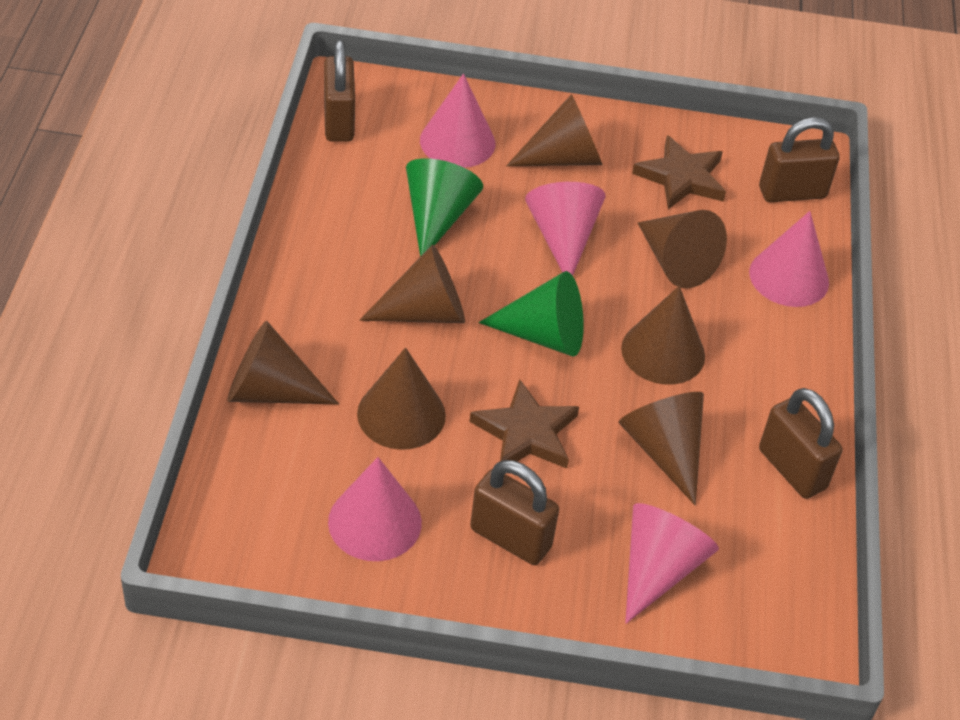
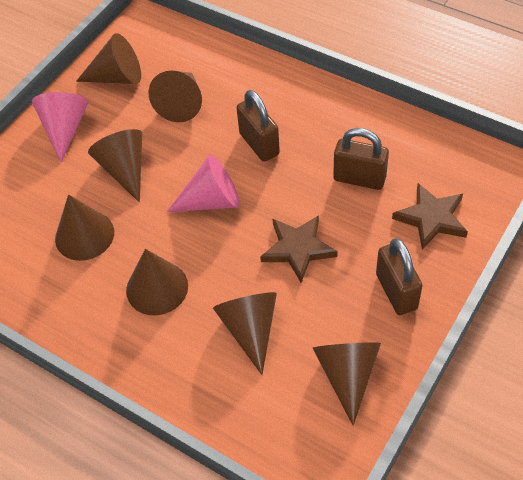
brown padlock: [324,40,355,142] [470,460,559,565] [759,117,840,202] [759,388,842,499] = 4 -> [237,90,280,162] [333,128,389,190] [376,238,423,315] = 3
green cone: [406,158,483,257] [479,271,584,357] = 2 -> none = 0
pink cone: [328,457,422,561] [420,74,495,168] [525,182,606,276] [625,503,719,624] [749,211,829,307] = 5 -> [32,92,88,163] [167,154,240,212] = 2

